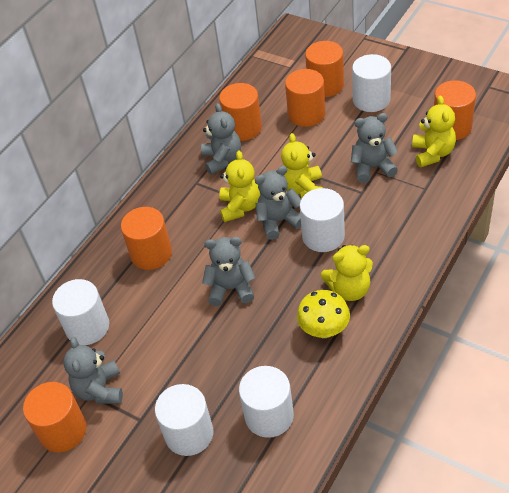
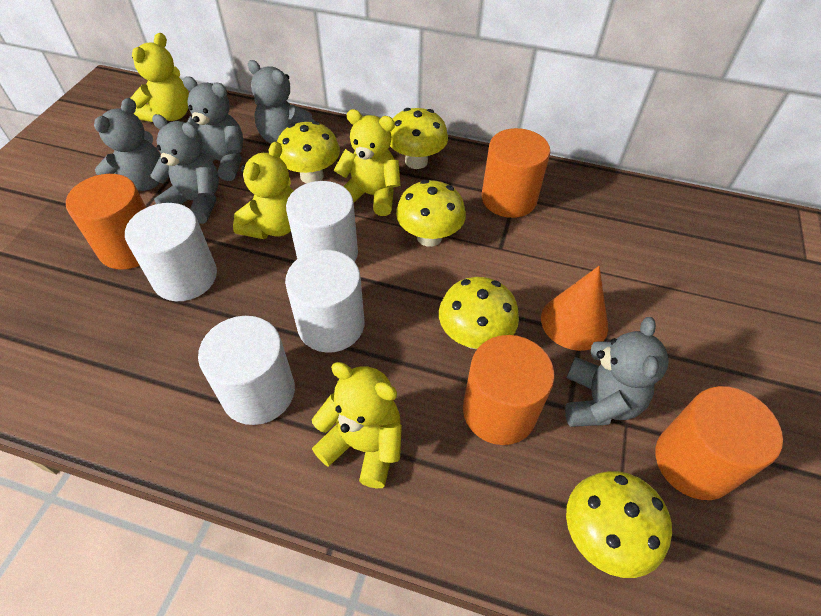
orange cone: none = 0 -> [541,266,608,351] = 1
orange cylinder: [23,382,87,452] [121,207,172,270] [219,83,262,141] [285,69,325,127] [305,41,344,97] [434,80,476,140] = 6 -> [66,174,146,270] [463,335,555,445] [482,128,550,218] [655,386,783,500] = 4
white cylinder: [52,279,109,345] [155,384,213,456] [239,366,294,438] [299,188,345,252] [352,54,391,112] = 5 -> [125,203,217,301] [198,316,295,425] [285,250,364,353] [286,181,358,262] = 4
yellow mushroom: [297,290,350,338] = 1 -> [277,121,340,183] [390,108,448,169] [396,180,466,247] [439,277,519,349] [566,471,672,578] = 5

